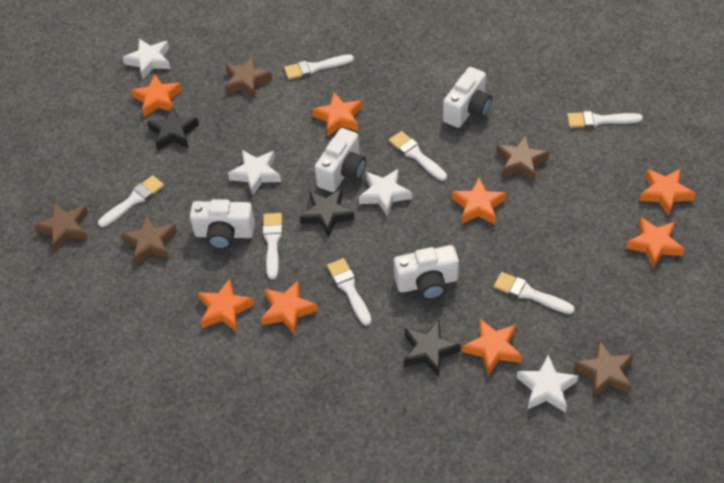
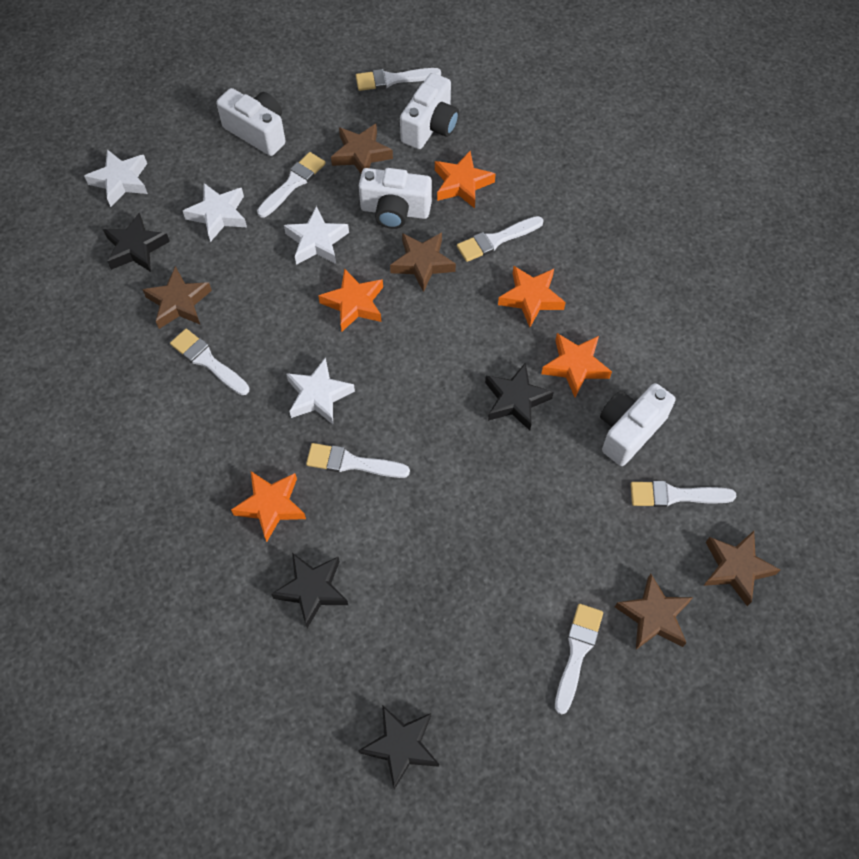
black star: [147,106,199,150] [300,189,355,237] [404,320,461,377] = 3 -> [103,213,170,272] [271,553,348,628] [358,705,439,790] [485,363,554,430] = 4
orange star: [131,74,182,117] [198,278,254,332] [261,281,318,335] [312,92,362,136] [452,178,506,225] [462,319,522,375] [626,217,685,268] [639,169,696,216] = 8 -> [231,471,306,542] [318,268,383,331] [435,151,495,208] [498,266,566,328] [541,333,612,398] = 5

